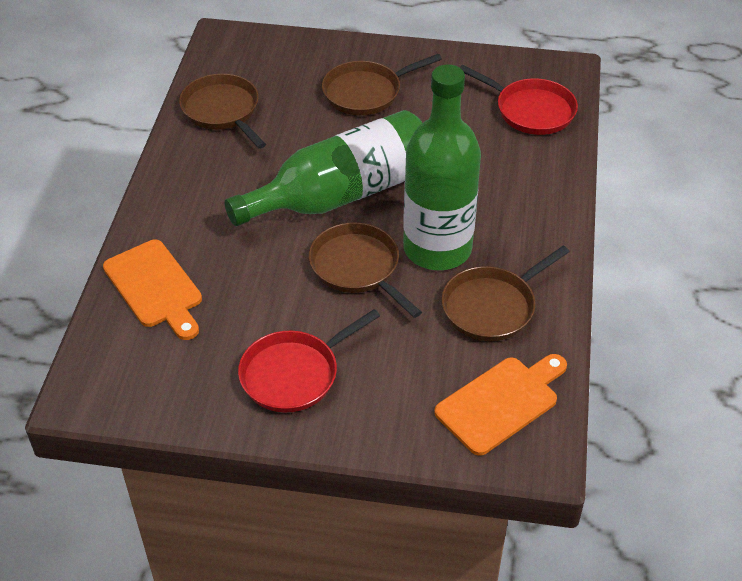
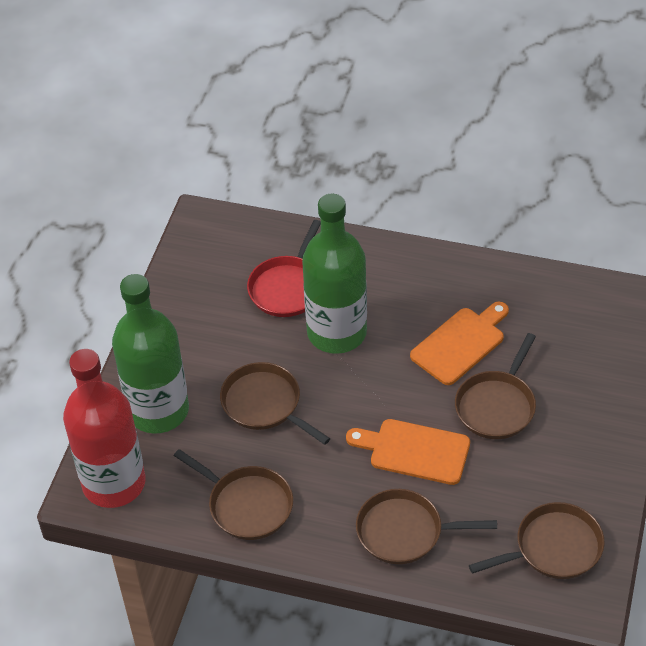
brown pan: [179,74,266,149] [309,223,422,318] [322,54,442,115] [442,246,570,341] = 4 -> [174,449,293,540] [220,362,331,445] [356,489,497,564] [455,333,536,439] [469,502,605,579] = 5
red bottle: none = 0 -> [63,349,146,508] = 1
red pan: [238,309,380,412] [459,65,578,135] = 2 -> [247,220,321,317] = 1

